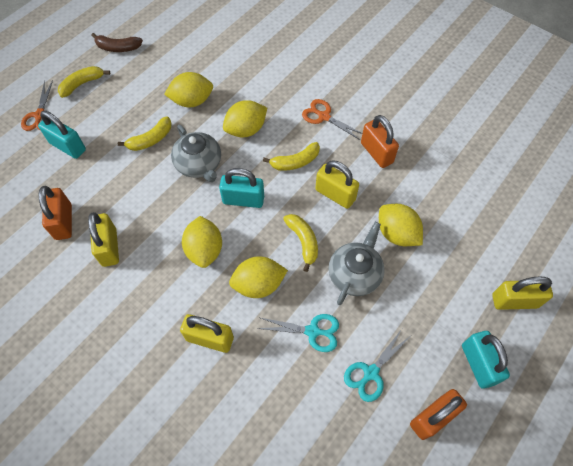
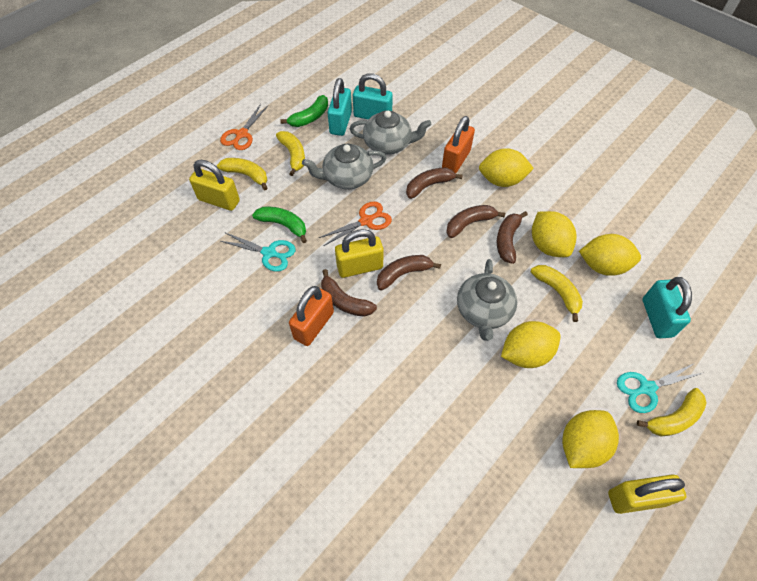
brown banana: [91,33,143,52] = 1 -> [321,269,377,317] [377,255,441,290] [406,168,463,199] [446,205,505,238] [497,211,528,264] = 5
green banana: none = 0 -> [252,207,307,243] [280,95,328,127] = 2
grey teapot: [171,125,221,182] [329,222,385,305] = 2 -> [302,144,386,189] [350,110,431,155] [457,259,517,341] = 3
orange padlock: [39,186,72,240] [361,115,399,168] [410,389,467,440] = 3 -> [289,286,334,346] [442,116,475,174] = 2
yellow padlock: [88,212,119,267] [180,314,234,353] [315,160,359,209] [492,276,553,310] = 4 -> [189,160,240,211] [335,229,384,278] [608,475,687,514] = 3

